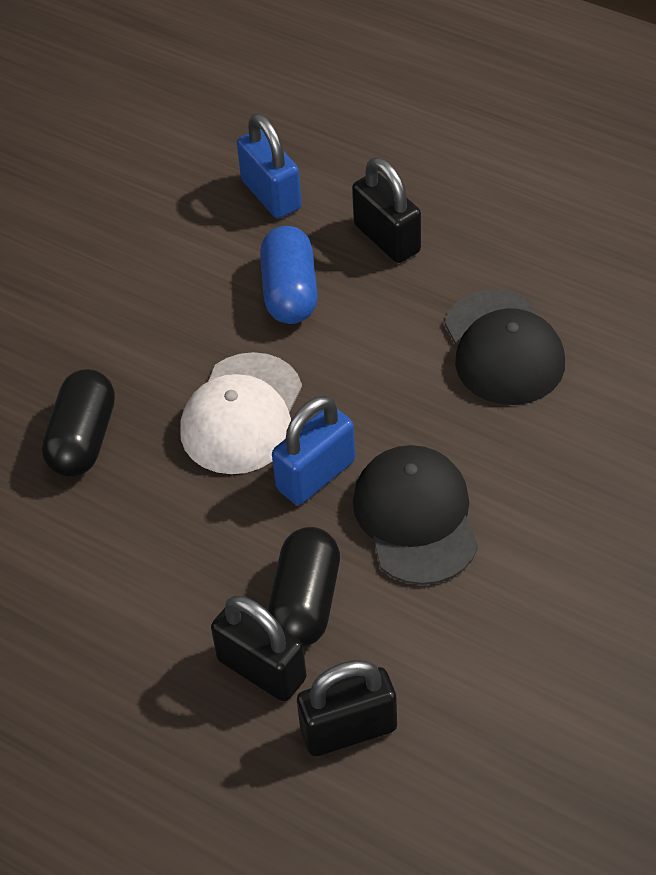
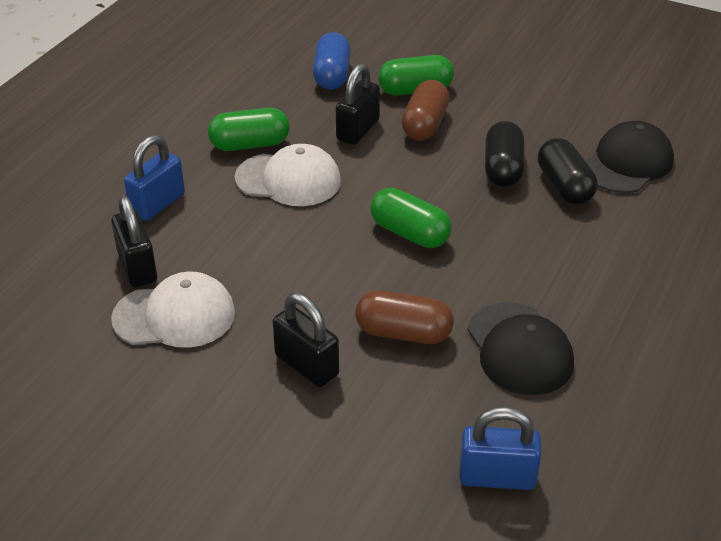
brown capsule: none = 0 -> [355,290,454,344] [402,80,450,141] = 2
green capsule: none = 0 -> [208,108,290,151] [370,188,452,248] [378,55,454,96] = 3
white cap: [180,352,302,474] = 1 -> [111,272,235,348] [235,144,341,206] = 2

